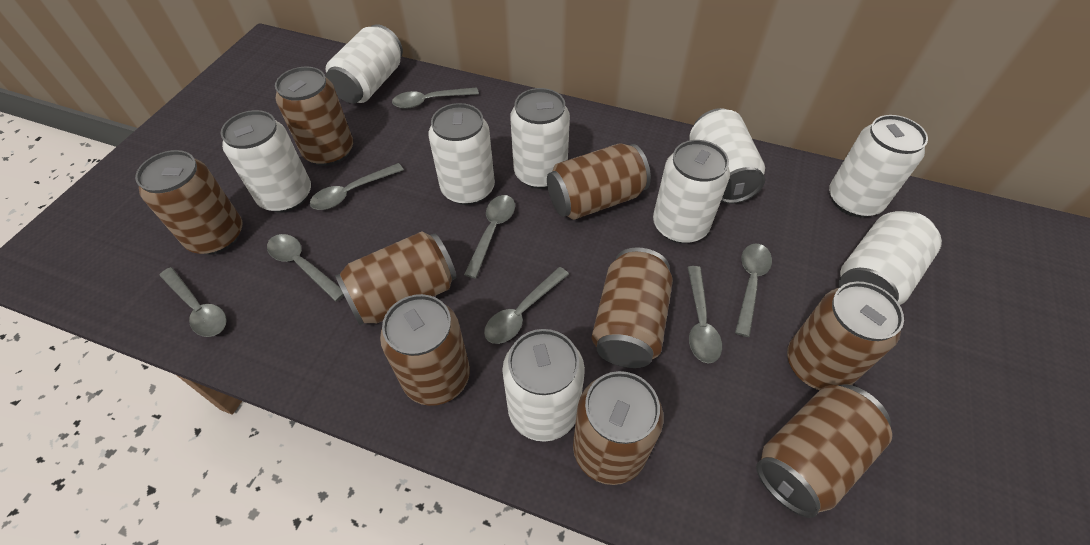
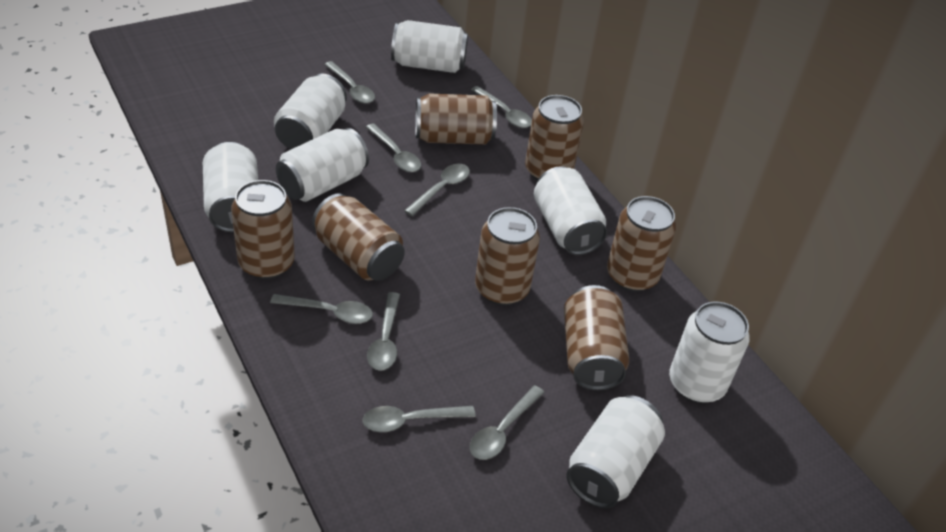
brown can: [135,150,242,255] [275,67,353,166] [335,231,456,326] [380,294,470,406] [547,143,651,220] [573,371,664,485] [592,247,673,368] [756,384,892,518] [787,282,904,390] = 9 -> [231,180,295,279] [312,193,405,281] [415,93,497,145] [475,207,540,305] [525,95,584,181] [564,285,629,391] [607,196,676,292] = 7
white can: [220,110,311,212] [325,24,403,103] [429,103,495,205] [502,329,585,442] [510,88,570,189] [653,140,730,244] [689,108,765,204] [829,115,928,217] [839,211,942,305] = 9 -> [203,142,258,232] [274,74,347,149] [276,128,369,202] [391,20,468,73] [534,166,607,255] [566,395,665,509] [669,302,750,403] = 7

